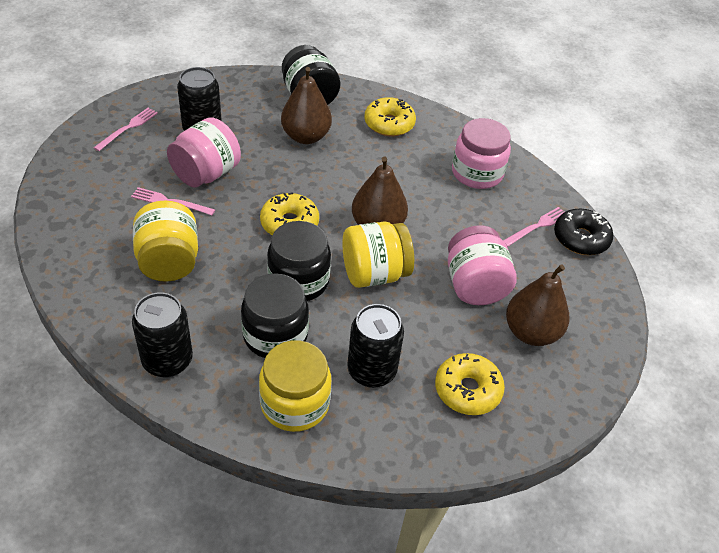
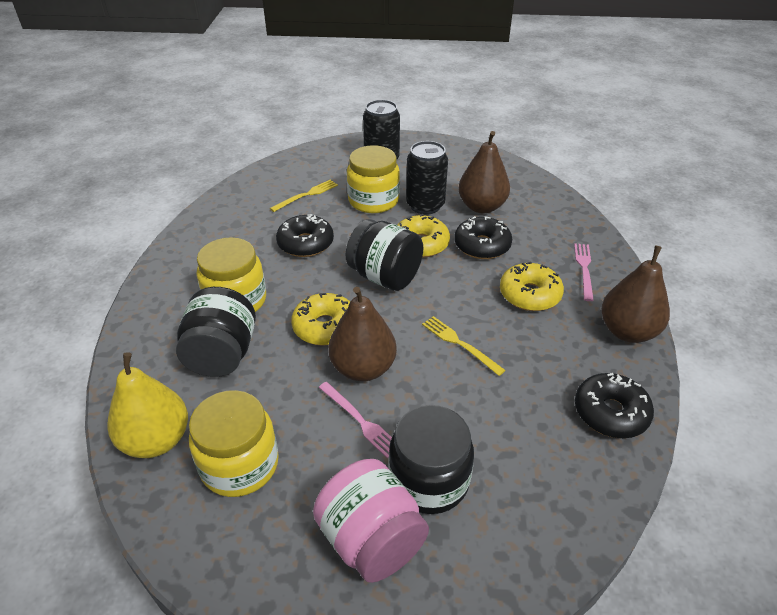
black can: [132,292,193,378] [177,67,222,131] [347,304,404,388] = 3 -> [363,100,400,160] [406,141,448,215] = 2
black donut: [554,209,613,255] = 1 -> [276,214,334,257] [454,216,512,259] [575,373,654,438] = 3
pink fork: [94,108,158,151] [131,187,215,215] [503,207,564,247] = 3 -> [319,382,392,458] [574,243,594,301] = 2
pink jar: [167,117,241,187] [448,225,517,305] [452,118,511,189] = 3 -> [313,459,429,583] = 1
yellow fork: none = 0 -> [270,180,338,212] [422,316,506,376] = 2
yellow pear: none = 0 -> [107,352,188,458] = 1

